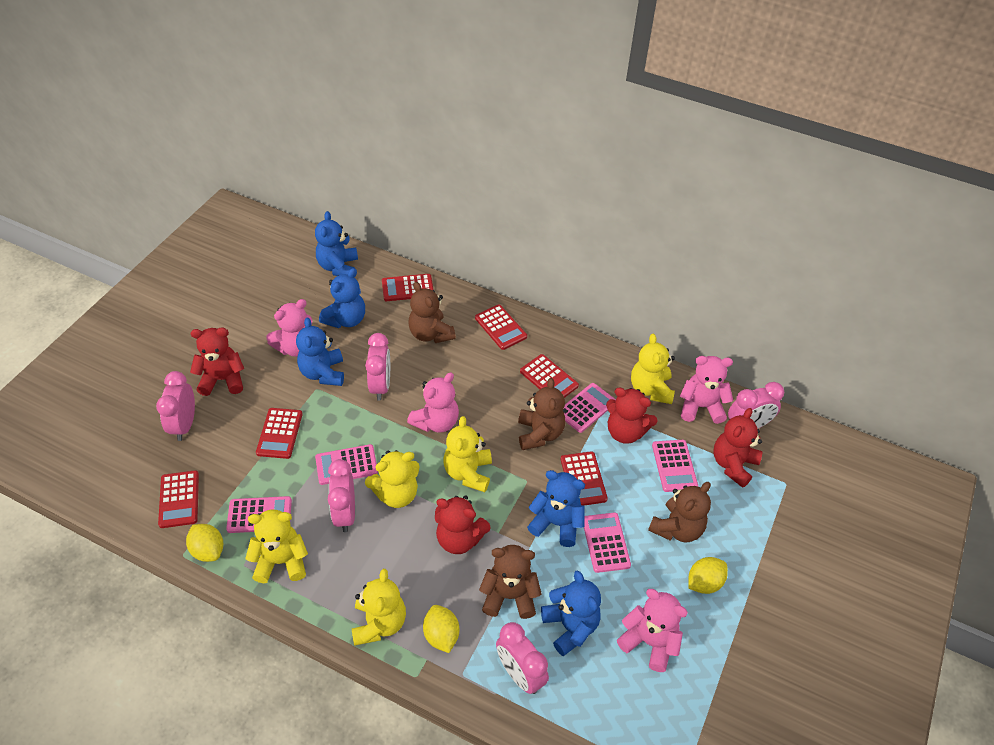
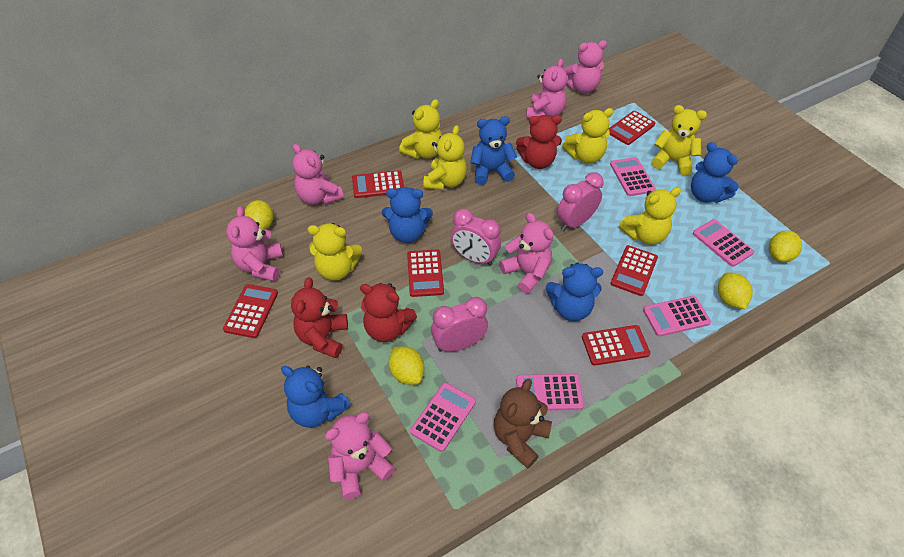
brown teddy bear: [408,282,456,343] [479,545,542,619] [518,378,565,450] [648,482,711,542] = 4 -> [494,379,552,469] = 1
pink clock: [156,371,195,441] [328,459,355,532] [365,333,390,401] [496,622,549,694] [728,382,784,428] = 5 -> [431,297,488,352] [451,208,501,266] [557,172,604,231] = 3
pink teddy bear: [266,299,312,357] [407,372,459,433] [617,589,688,672] [680,356,733,424] = 4 -> [226,207,283,281] [292,144,344,205] [325,412,395,499] [499,213,554,294] [526,59,568,119] [564,40,607,93] = 6
red teddy bear: [190,327,244,396] [435,495,491,554] [606,387,657,444] [714,408,762,488] = 4 -> [291,277,348,358] [360,283,417,342] [516,115,562,169] = 3
yellow lemon: [186,524,223,562] [423,605,459,653] [688,557,728,594] = 3 -> [244,200,274,230] [389,346,424,385] [718,272,753,309] [769,230,802,262] = 4
yellow teddy bear: [245,509,308,583] [352,569,406,646] [365,450,420,508] [443,416,492,492] [631,334,675,404] = 5 -> [307,223,362,280] [399,99,442,159] [423,125,467,190] [562,108,614,164] [619,187,681,245] [652,105,707,175] = 6

